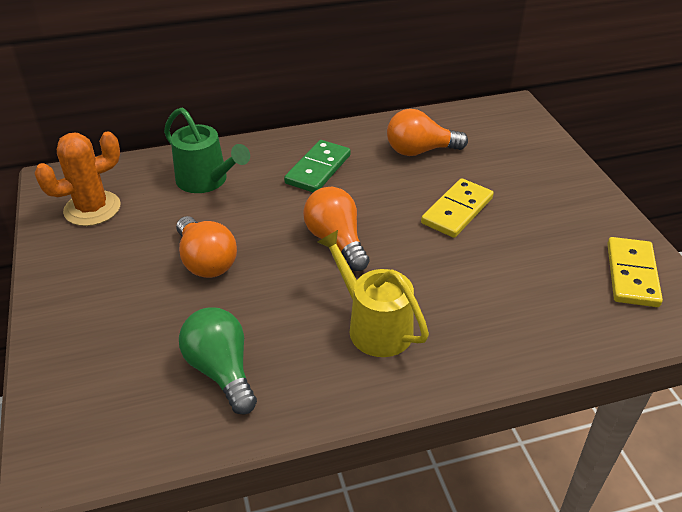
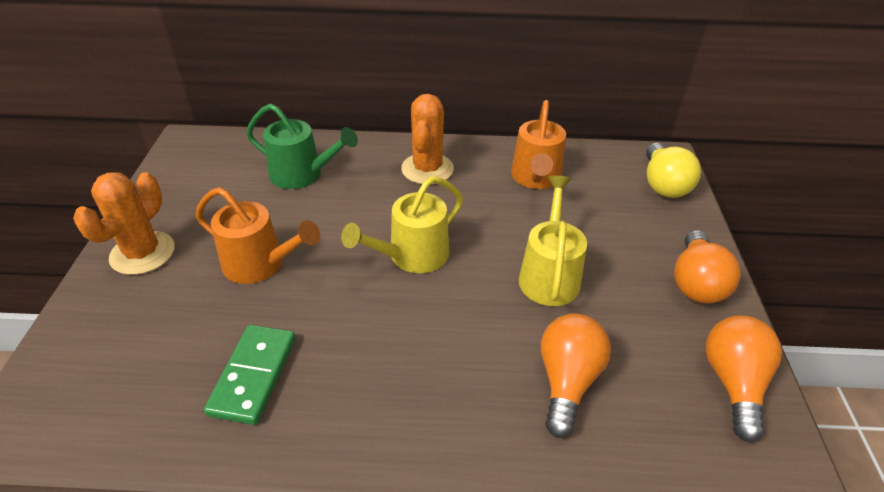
green light bulb: [179,307,257,415] = 1 -> none = 0
orange cactus: [34,131,121,226] = 1 -> [73,172,175,275] [401,94,454,185] = 2
orange watering can: none = 0 -> [195,187,320,284] [511,100,566,189] = 2
yellow domino: [421,178,494,238] [607,237,663,307] = 2 -> none = 0
yellow light bulb: none = 0 -> [646,143,701,198] = 1
yellow watering can: [317,230,429,357] = 1 -> [341,176,463,273] [519,176,587,306] = 2

